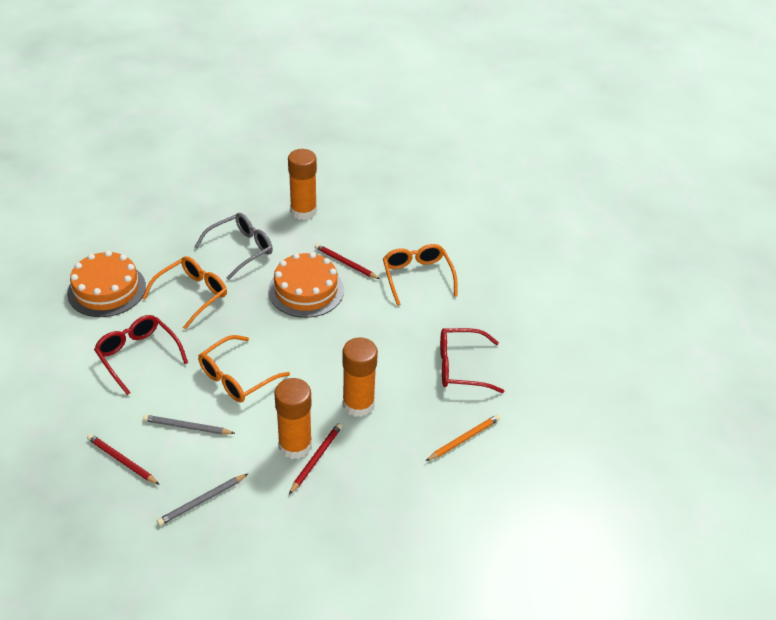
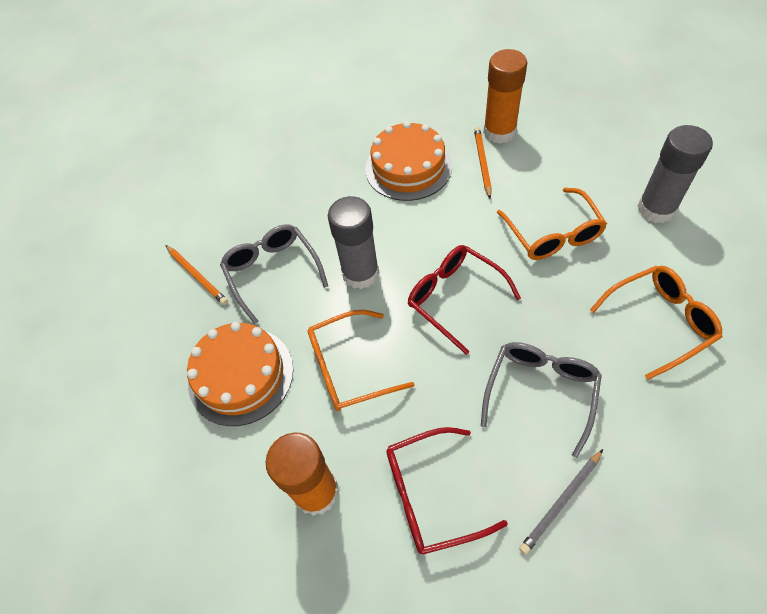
grey glasses: [194,213,273,280] = 1 -> [220,224,328,324] [481,342,602,458] = 2
grey glue stick: none = 0 -> [328,196,379,289] [637,125,713,223] = 2
grey pencil: [143,415,235,435] [157,474,248,526] = 2 -> [519,449,603,555] = 1
orange glue stick: [274,378,312,459] [288,149,317,220] [342,337,378,417] = 3 -> [266,432,339,516] [483,49,527,144] = 2
orange pencil: [426,415,500,461] = 1 -> [166,245,228,305] [474,127,492,198] = 2
red pencil: [87,434,160,485] [289,423,342,494] [315,244,380,279] = 3 -> none = 0

